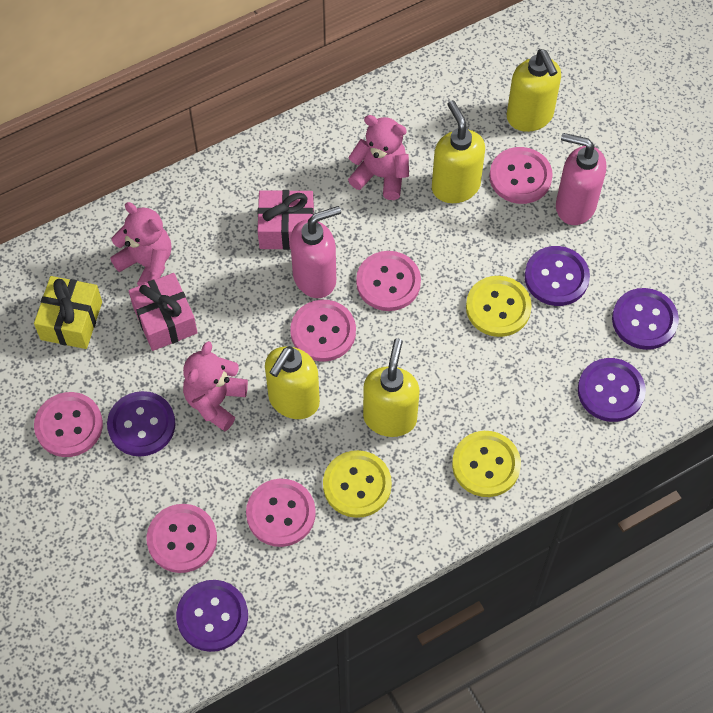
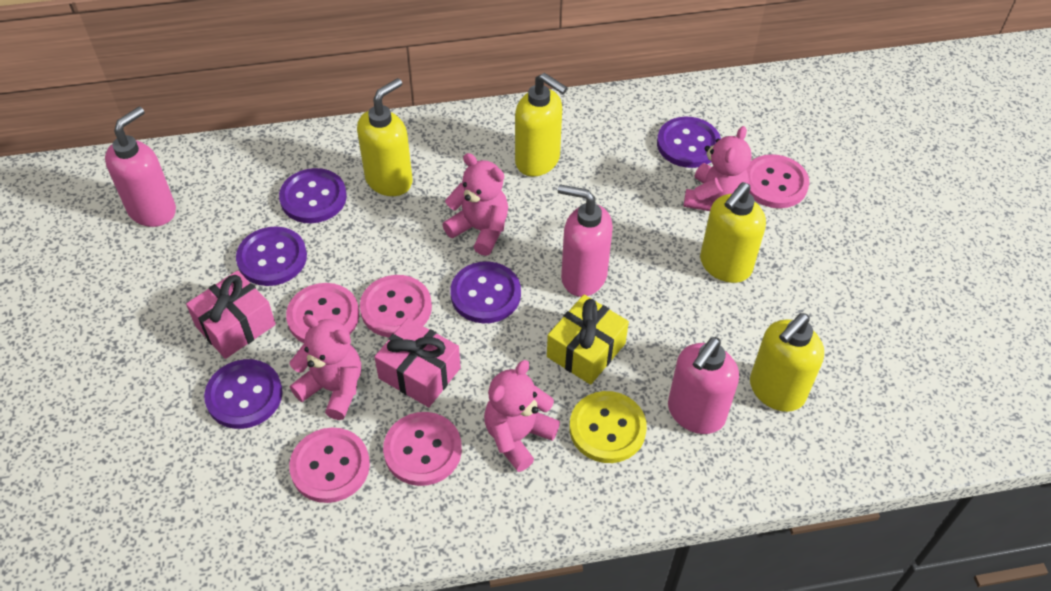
pink button: [34,392,103,457] [147,504,217,573] [246,479,316,547] [290,300,356,362] [356,251,421,311] [490,147,553,204] = 6 -> [286,283,359,343] [289,428,370,503] [360,275,432,337] [383,412,462,486] [746,154,809,208] = 5
pink soap dispenser: [290,206,341,298] [556,133,606,225] = 2 -> [105,107,176,227] [558,185,613,297] [668,337,739,434] = 3
pink teddy bear: [110,202,172,286] [183,341,248,431] [348,115,409,200] = 3 -> [290,314,361,420] [442,153,508,256] [484,360,560,472] [683,126,751,211] = 4
yellow button: [323,450,392,518] [452,431,521,497] [466,276,532,337] = 3 -> [570,391,647,463] = 1

